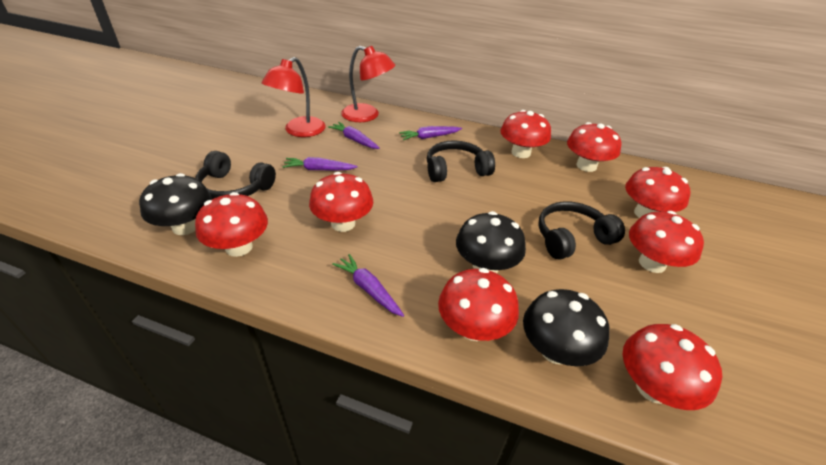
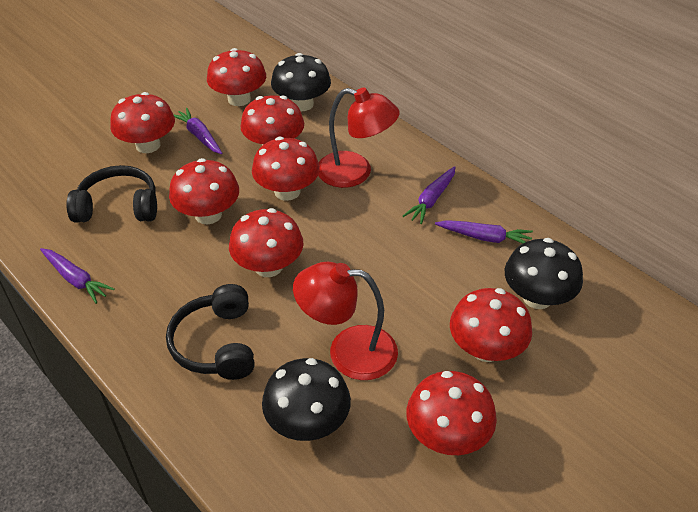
black headphones: [195,151,276,199] [427,140,495,182] [538,201,625,260] = 3 -> [66,165,157,223] [166,284,255,380] = 2

